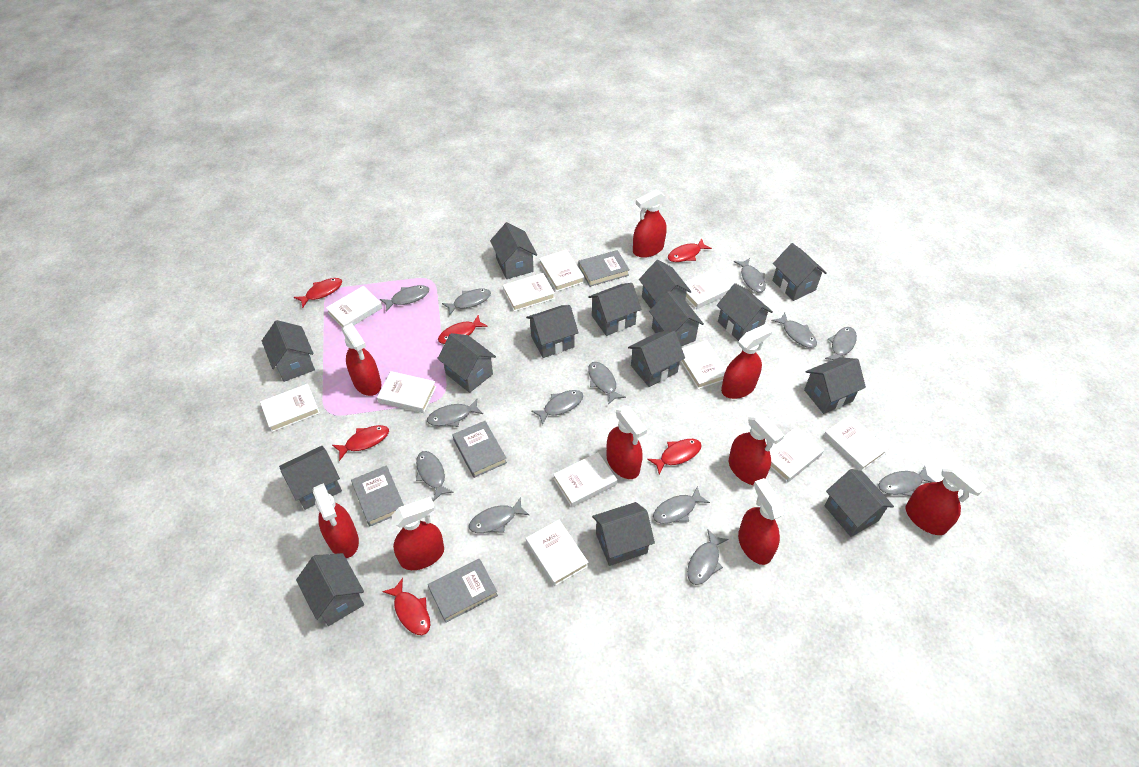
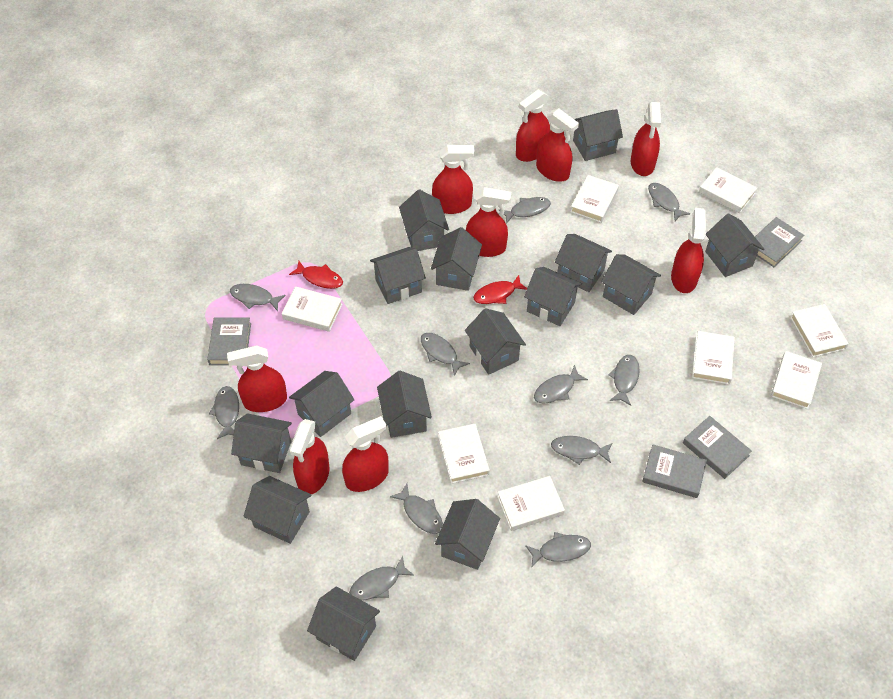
grey fish: [380,285,429,311] [416,451,454,501] [427,399,483,427] [442,289,491,316] [469,497,529,533] [531,390,583,425] [588,362,626,405] [653,486,710,524] [687,529,728,585] [734,258,766,293] [772,313,817,348] [825,327,857,360] [878,466,935,496] = 13 -> [209,386,239,439] [230,284,286,311] [349,556,414,600] [390,484,443,534] [421,333,470,376] [499,197,551,224] [525,532,591,568] [534,365,588,404] [551,436,613,465] [608,355,640,406] [648,183,690,221] = 11
red fish: [294,278,342,308] [332,425,389,461] [382,578,430,635] [438,315,488,344] [647,439,702,475] [668,238,712,262] = 6 -> [289,261,343,289] [473,275,527,304] = 2
white book: [260,384,320,432] [326,286,382,327] [377,371,436,413] [503,273,555,312] [526,520,589,586] [539,249,585,292] [553,452,617,507] [681,340,726,389] [684,268,732,310] [769,427,824,483] [823,415,889,471] = 11 -> [282,286,342,332] [438,424,490,484] [497,476,565,531] [570,175,619,223] [692,331,735,384] [699,167,757,213] [771,351,822,409] [790,304,849,357] = 8

